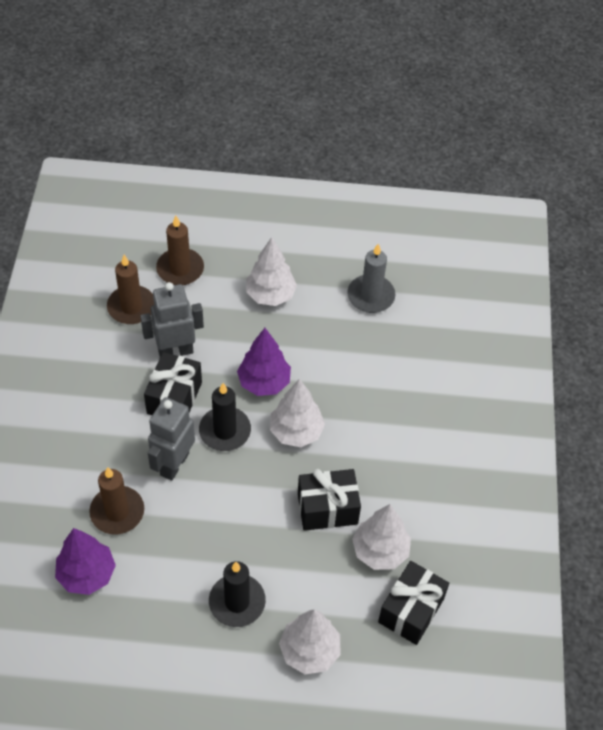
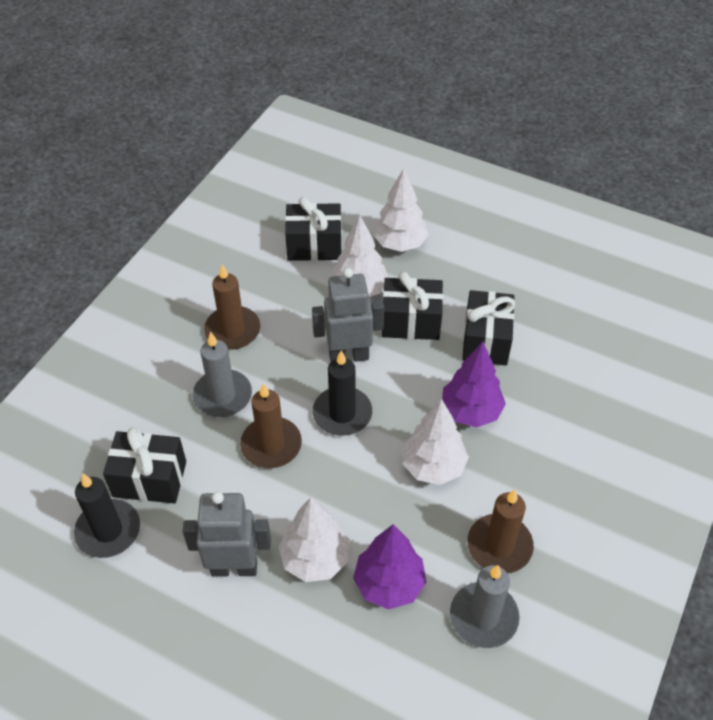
black gift: [144,352,202,415] [298,469,361,531] [378,561,449,645] = 3 -> [103,427,186,504] [285,197,342,261] [382,272,443,340] [462,290,515,365] = 4
grey candle: [347,244,395,313] = 1 -> [193,332,252,417] [450,565,520,648] = 2

